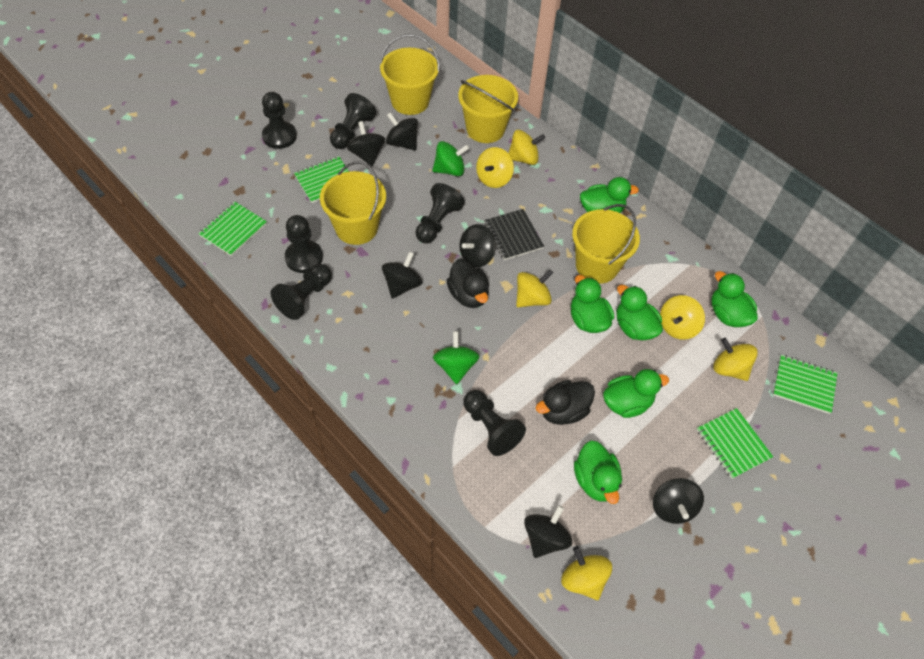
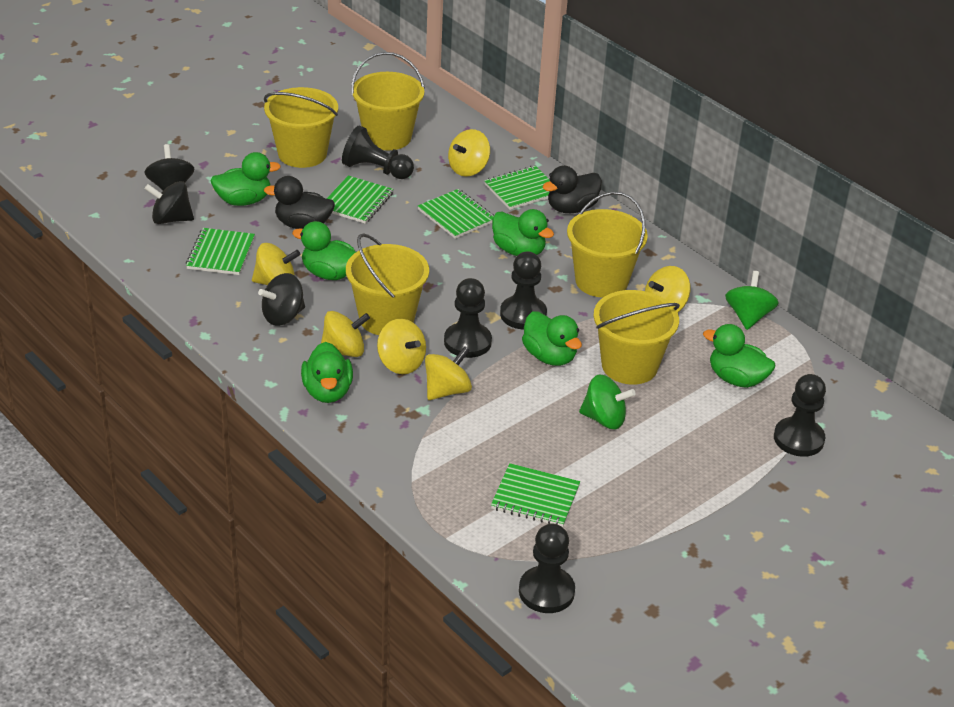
black notebook: [484,209,544,260] = 1 -> none = 0
black pawn: [262,92,297,149] [271,264,332,320] [285,215,323,273] [330,93,377,149] [415,183,465,244] [463,390,526,456] = 6 -> [342,125,414,179] [444,278,492,358] [500,251,547,329] [519,524,575,613] [774,374,826,457] = 5
black spinning top: [347,121,385,166] [382,252,422,298] [386,112,418,150] [459,224,496,267] [524,505,572,558] [653,478,704,524] = 6 -> [144,144,194,190] [145,181,194,224] [258,273,305,326] = 3
green notebook: [198,202,267,256] [294,156,349,203] [697,408,773,479] [773,355,837,414] = 4 -> [186,228,255,275] [327,176,393,224] [418,189,494,239] [484,166,550,210] [491,463,580,527] = 5
yellow bucket: [320,161,386,245] [380,34,440,115] [458,75,518,143] [572,204,640,284] = 4 -> [264,87,338,168] [346,233,429,335] [351,52,425,150] [567,192,648,298] [594,290,680,385] = 5

